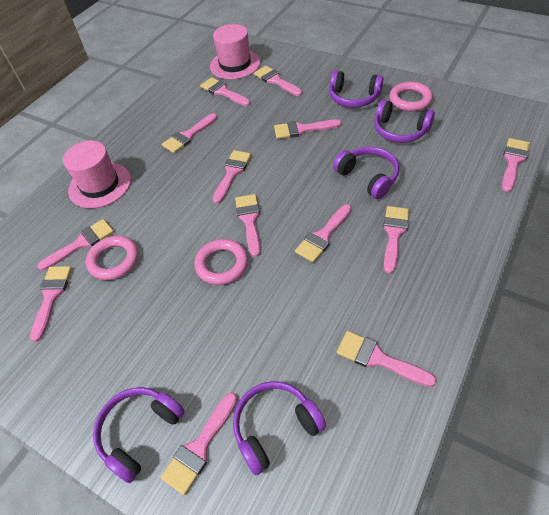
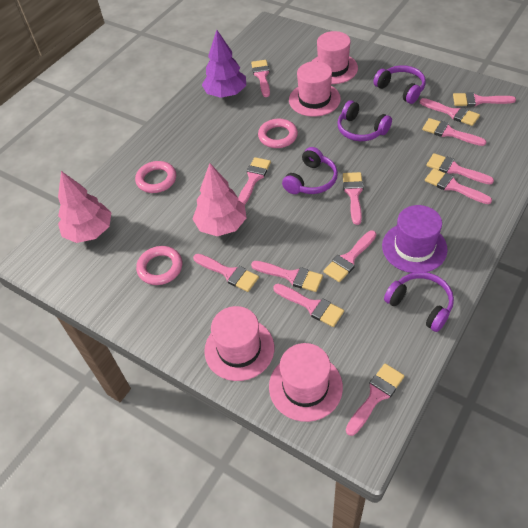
pink hat: [63,141,131,208] [210,24,261,80] = 2 -> [204,306,274,381] [269,343,343,422] [289,61,341,117] [311,31,358,84] = 4
pink tree: none = 0 -> [58,171,111,243] [192,163,247,236] = 2
purple hat: none = 0 -> [382,205,448,273] = 1
purple headphones: [93,387,185,483] [233,381,326,475] [329,70,383,108] [333,147,399,199] [374,99,435,143] = 5 -> [282,147,338,194] [337,100,392,141] [373,65,426,104] [384,272,454,332] = 4
purple tree: none = 0 -> [202,30,246,98] = 1

